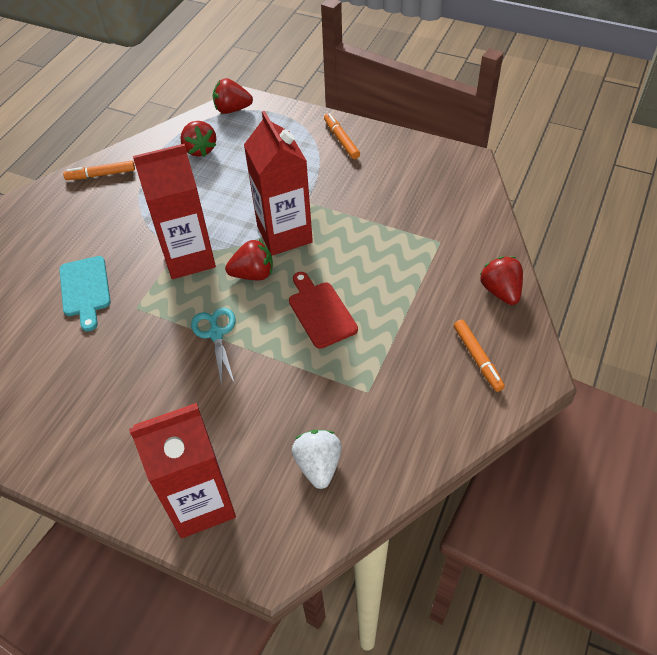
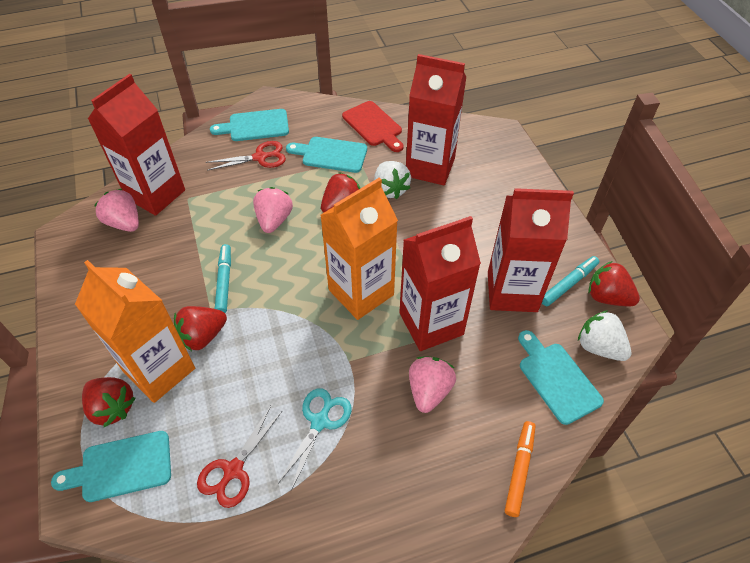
orange carton: none = 0 -> [75,260,195,403] [320,178,398,320] = 2
orange marker: [63,161,135,180] [324,113,360,159] [454,320,505,392] = 3 -> [505,421,536,517] = 1
pink strawberry: none = 0 -> [94,189,139,232] [253,187,293,233] [409,357,456,413] = 3
red carton: [129,403,236,538] [133,144,216,279] [244,111,313,255] = 3 -> [88,74,185,216] [399,216,481,351] [406,54,467,185] [488,188,574,312] = 4
red scissors: none = 0 -> [197,406,282,508] [206,141,286,171] = 2
turquoise cutting board: [59,256,111,332] = 1 -> [51,431,171,502] [210,109,289,141] [286,137,367,173] [518,330,604,425] = 4
turquoise marker: none = 0 -> [215,244,231,313] [542,256,599,306] = 2
white strawberry: [292,430,341,489] = 1 -> [374,161,411,199] [578,310,631,361] = 2

